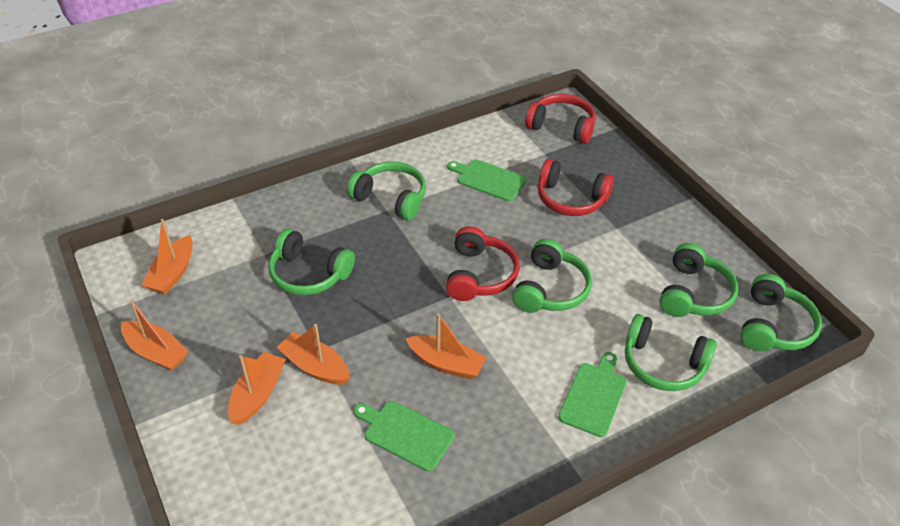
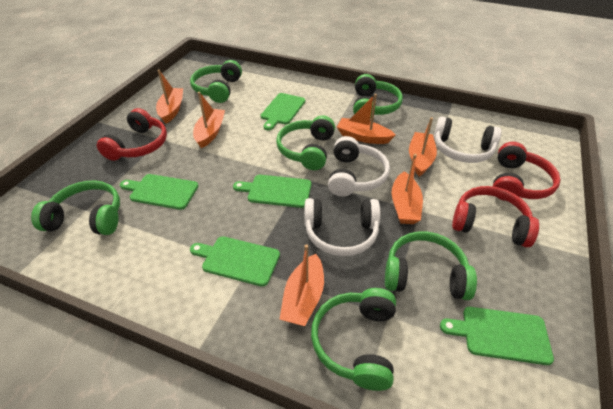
green cutting board: [354,401,454,471] [447,159,526,202] [558,352,626,437] = 3 -> [120,174,198,210] [190,236,280,287] [233,175,311,208] [260,93,306,130] [440,307,554,365] = 5
orange boat: [121,300,189,371] [141,219,193,295] [228,352,286,425] [277,324,350,385] [406,313,487,379] = 5 -> [156,70,183,124] [193,92,225,148] [280,244,324,326] [337,94,395,144] [392,154,423,224] [409,117,437,177] = 6
white headphones: none = 0 -> [304,198,380,256] [328,136,390,197] [434,117,501,163] = 3

